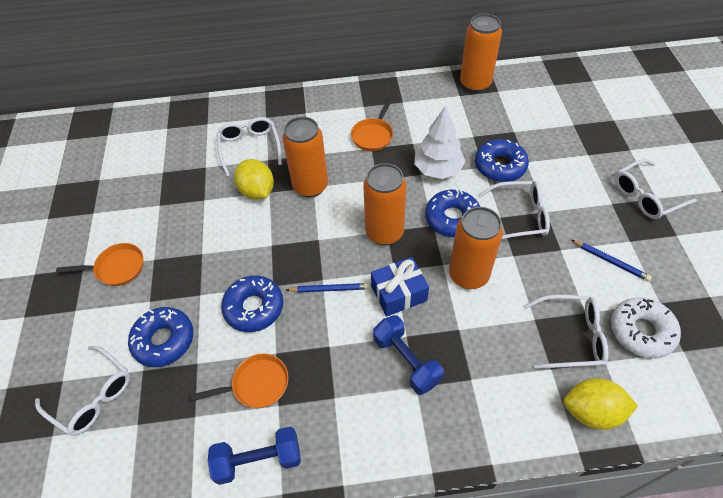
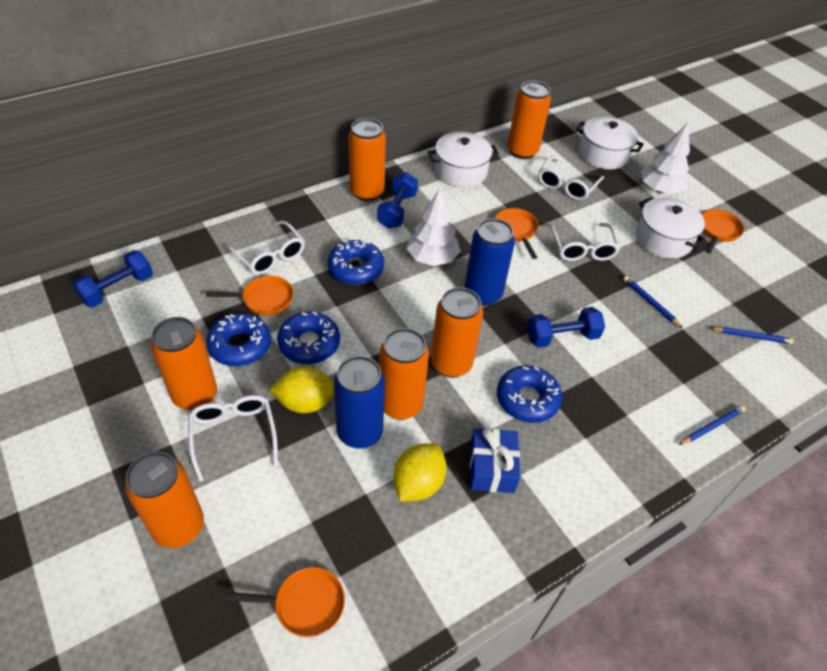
blue can: none = 0 -> [333,356,385,448] [465,218,515,306] = 2
blue dumbbell: [208,427,301,485] [373,315,444,395] = 2 -> [72,250,153,307] [377,172,418,229] [527,307,605,348] = 3
blue pencil: [286,283,369,293] [572,240,652,281] = 2 -> [623,276,683,328] [679,405,746,445] [711,327,794,344] = 3
orange can: [282,116,328,198] [363,163,407,245] [449,207,503,289] [460,13,502,92] = 4 -> [125,452,204,548] [151,317,217,410] [348,118,386,201] [379,328,429,420] [431,287,483,378] [508,81,551,159] = 6
orange pan: [56,243,144,286] [191,354,288,408] [351,98,393,151] = 3 -> [206,276,294,316] [226,567,345,637] [495,208,539,259] [702,209,744,253] = 4
white donut: [611,297,681,358] = 1 -> none = 0
white glasses: [35,346,130,436] [217,117,282,176] [479,181,550,239] [524,295,608,369] [615,159,697,219] = 5 -> [188,395,278,482] [225,221,305,275] [538,156,604,200] [548,223,620,261] = 4
white pot: none = 0 -> [428,132,499,188] [576,116,644,169] [636,197,706,259] = 3
white tree: [414,106,466,179] = 1 -> [407,189,460,266] [641,123,690,194] = 2

